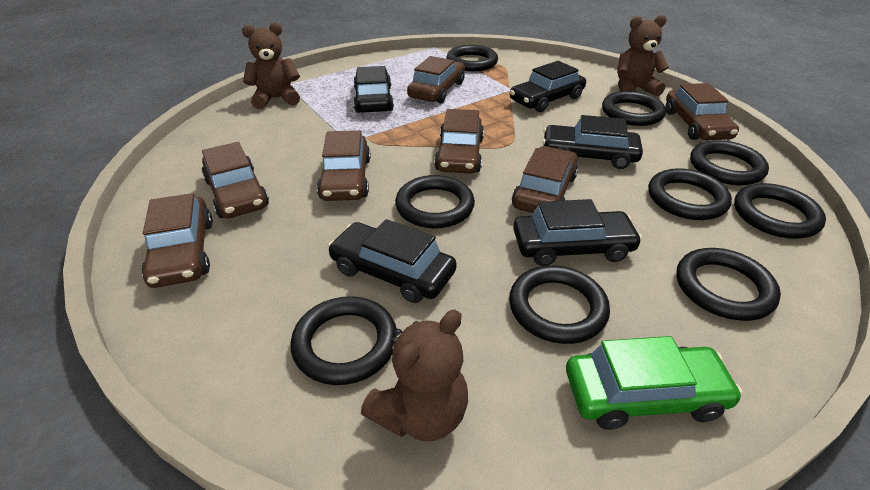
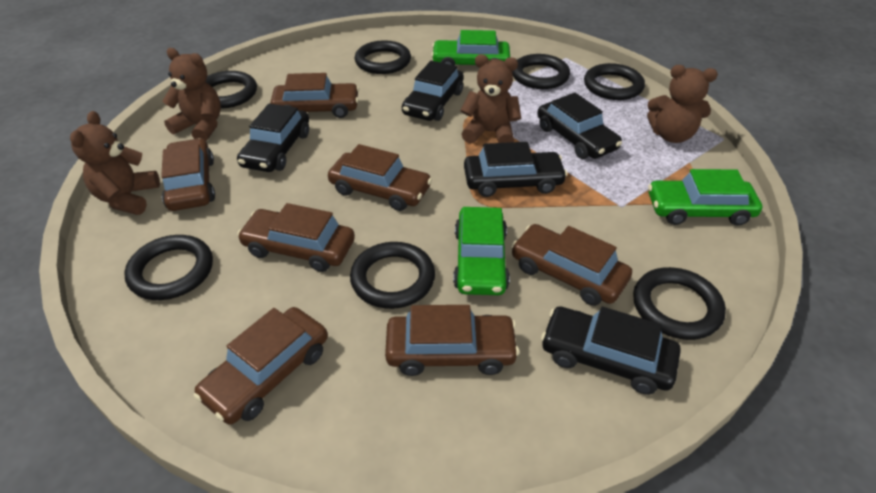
black ring: [290,296,397,385] [395,175,475,229] [446,45,498,71] [509,266,610,344] [602,91,666,126] [648,168,732,220] [676,248,781,321] [690,140,769,185] [734,183,826,239] = 9 -> [125,235,213,300] [206,71,257,108] [350,242,435,309] [355,40,411,74] [512,54,570,89] [584,63,645,100] [633,267,726,340] = 7
brown teddy bear: [242,22,300,109] [361,310,468,441] [617,15,669,96] = 3 -> [70,111,160,215] [162,48,221,141] [460,54,521,143] [647,65,718,143] = 4
green car: [566,336,743,430] = 1 -> [431,30,510,66] [453,207,510,295] [648,169,762,226] = 3

